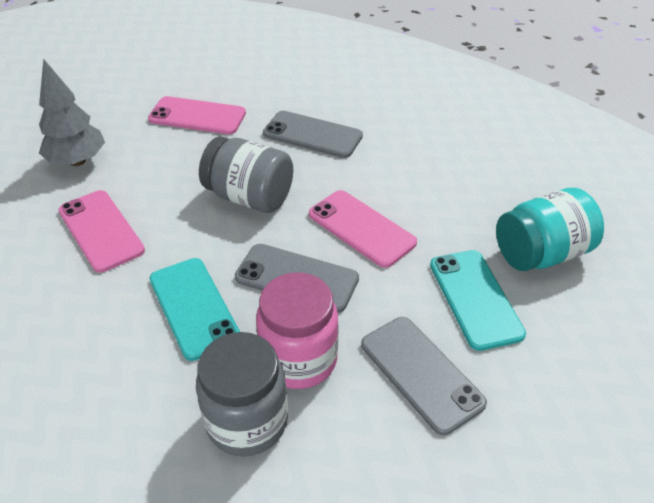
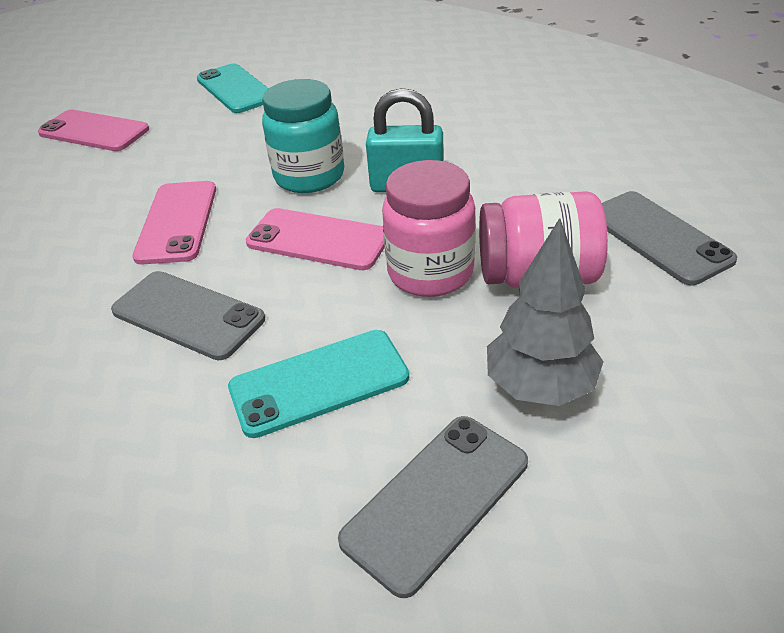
grey jar: [196,332,288,457] [199,136,293,213] = 2 -> none = 0
pink jar: [256,272,339,389] = 1 -> [382,160,476,297] [479,191,608,288] = 2
turquoise padlock: none = 0 -> [366,88,444,192] = 1

